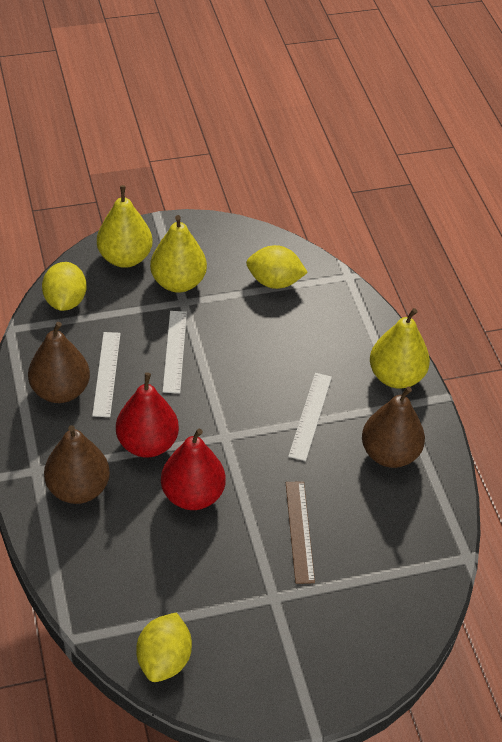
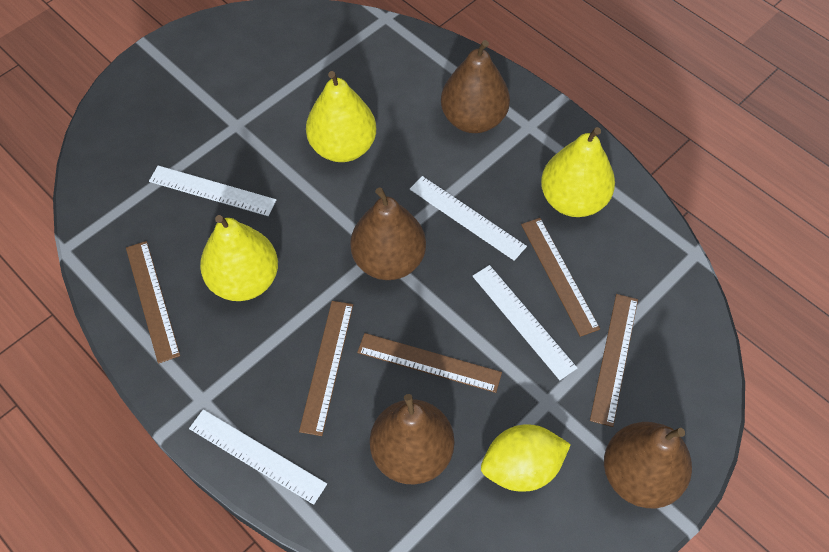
brown pear: [28,322,90,403] [44,425,110,504] [362,387,425,468] = 3 -> [350,187,426,280] [370,394,454,484] [441,40,510,133] [604,422,692,508] = 4
brown ruler: [286,481,315,584] = 1 -> [126,241,180,364] [299,301,353,436] [357,333,502,393] [521,218,600,337] [590,294,638,427] = 5
red pear: [116,372,179,457] [161,429,226,510] = 2 -> none = 0
white ruler: [92,332,121,417] [163,311,187,393] [288,373,332,461] = 3 -> [149,166,276,216] [189,409,327,505] [410,176,527,261] [473,265,577,380] = 4
yellow lemon: [42,262,87,311] [136,612,192,682] [246,245,308,289] = 3 -> [481,424,571,492] = 1

